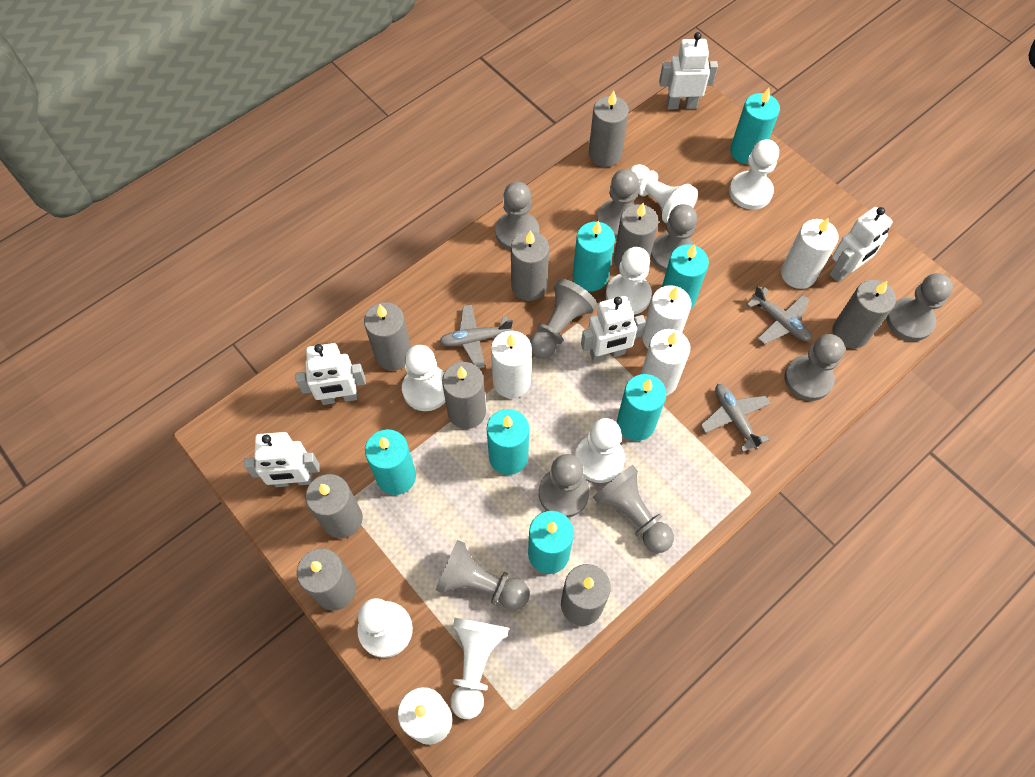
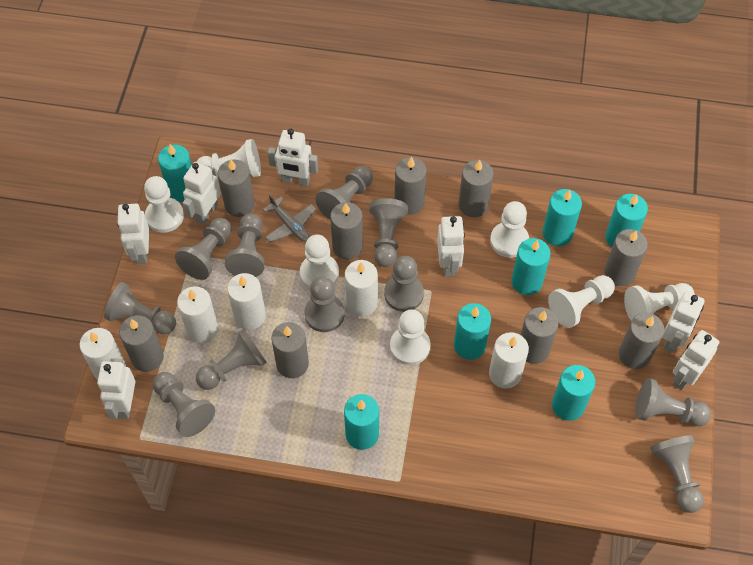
grey pawn: [435,540,530,611] [495,182,539,250] [529,279,597,359] [539,454,589,517] [593,465,674,553] [597,169,639,239] [651,204,697,272] [784,334,845,401] [887,273,953,341] = 9 -> [104,282,176,335] [153,372,215,437] [175,218,232,280] [196,329,267,390] [225,213,265,277] [304,276,345,332] [315,166,373,220] [369,198,408,267] [384,256,424,312] [635,378,711,426] [650,435,704,513] = 11
grey plane: [439,304,513,368] [700,384,771,452] [747,286,812,344] = 3 -> [263,195,316,242] = 1
white robot: [244,432,320,487] [295,343,366,405] [581,296,646,362] [659,32,718,110] [830,207,893,282] = 5 -> [97,358,135,419] [117,204,149,264] [183,162,221,225] [268,129,318,186] [437,216,465,277] [662,292,705,353] [673,330,719,390] = 7

